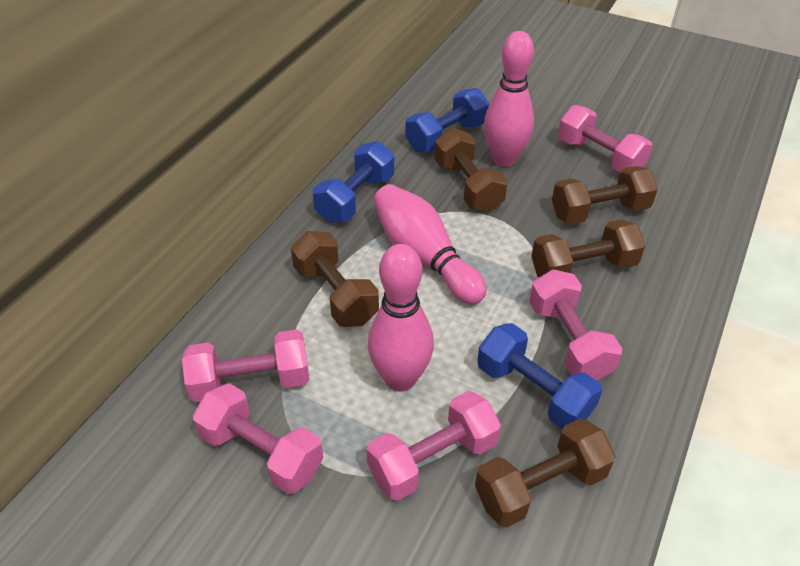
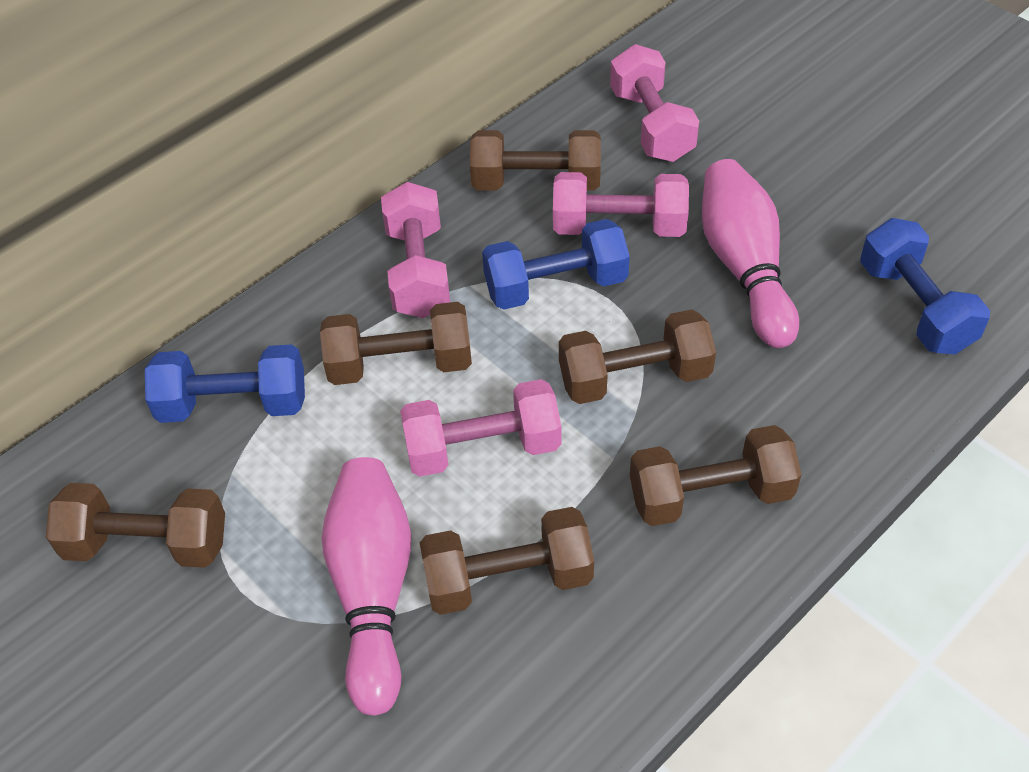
brown dumbbell: [291,231,379,327] [435,128,508,212] [475,418,616,527] [531,219,645,277] [552,166,658,224] = 5 -> [46,483,225,568] [320,302,472,385] [420,507,594,615] [470,130,601,191] [559,309,716,404] [630,425,801,526] = 6
pink bowling pin: [368,244,434,392] [374,184,487,304] [484,31,534,167] = 3 -> [321,457,411,715] [702,159,799,348] = 2
pink dumbbell: [182,330,309,402] [193,383,324,494] [366,391,501,501] [529,269,622,381] [558,105,653,172] = 5 -> [381,182,450,318] [400,379,561,477] [553,172,689,237] [610,44,699,162] = 4

